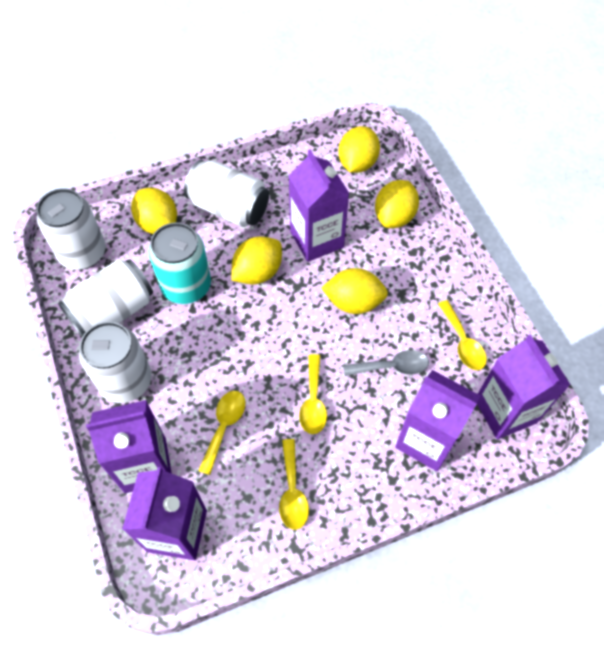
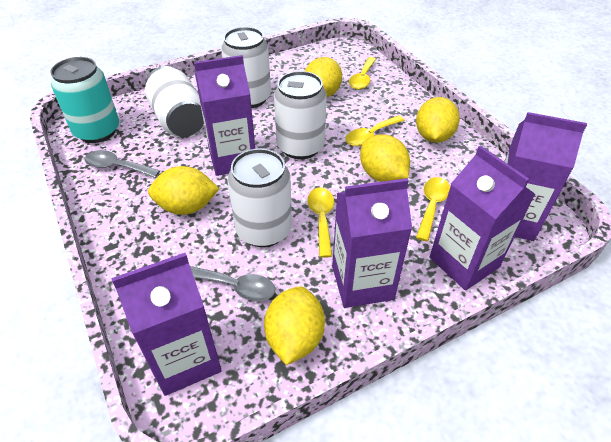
grey spoon: [343,350,429,376] = 1 -> [84,150,160,178] [190,266,275,301] = 2

